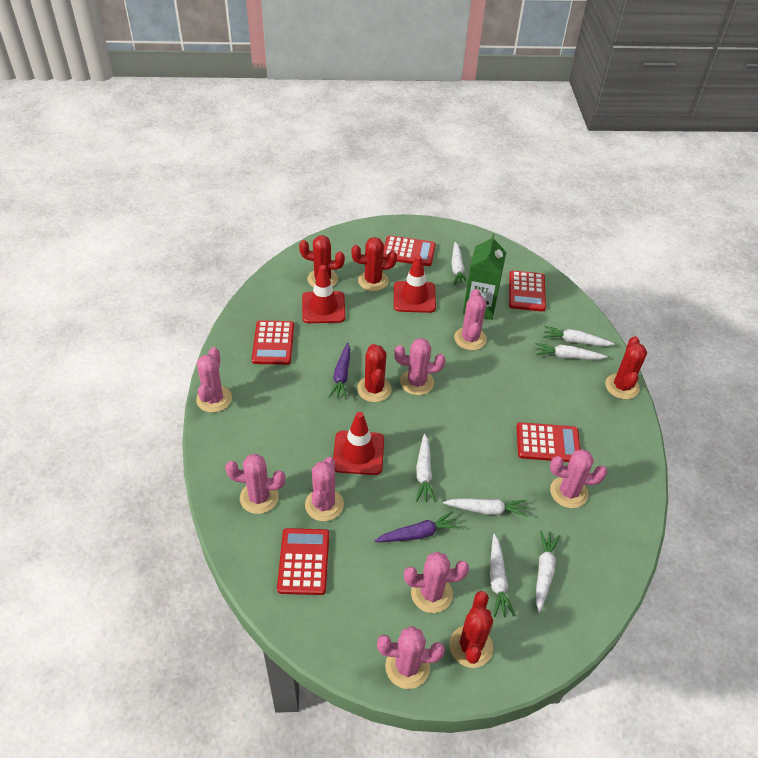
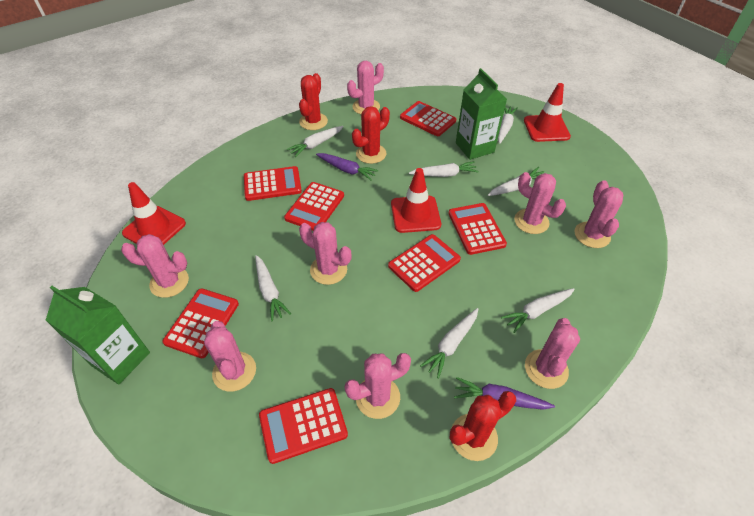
green carton: [463,234,506,320] = 1 -> [46,286,150,385] [456,68,507,160] = 2
red cactus: [299,235,345,287] [351,237,397,291] [357,344,392,402] [450,591,493,668] [605,336,647,399] = 5 -> [299,73,328,130] [352,106,390,164] [450,391,516,461] = 3
red calculator: [252,320,294,365] [277,528,329,595] [383,235,436,266] [509,270,546,312] [517,422,580,462] = 5 -> [162,288,239,358] [244,166,302,201] [259,388,348,464] [284,182,344,231] [388,234,461,292] [400,101,456,136] [448,203,507,255] = 7

